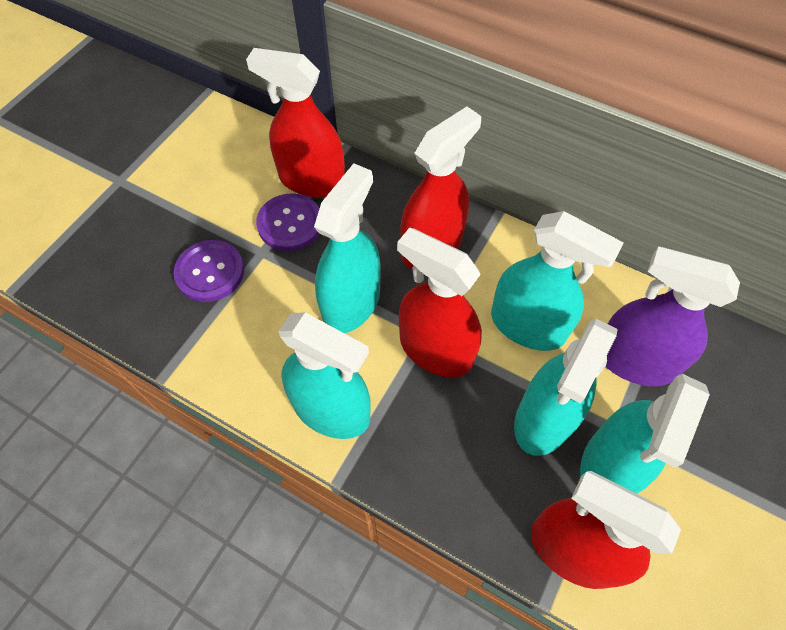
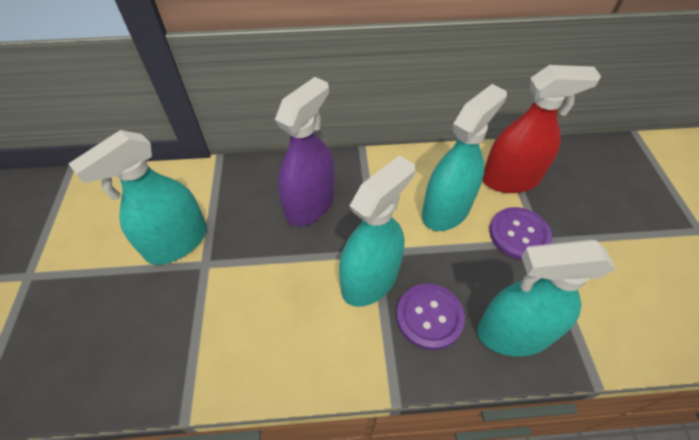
red spray bottle: [246,48,345,198] [397,228,482,377] [401,107,481,269] [531,471,681,589] = 4 -> [482,65,601,193] = 1
turquoise spray bottle: [278,312,371,439] [314,163,381,333] [491,211,624,351] [514,319,618,456] [580,374,710,494] = 5 -> [68,130,207,265] [339,155,415,307] [422,84,507,231] [477,240,615,357] = 4

